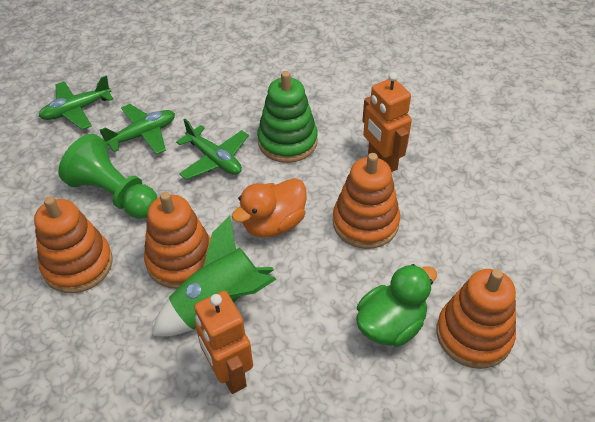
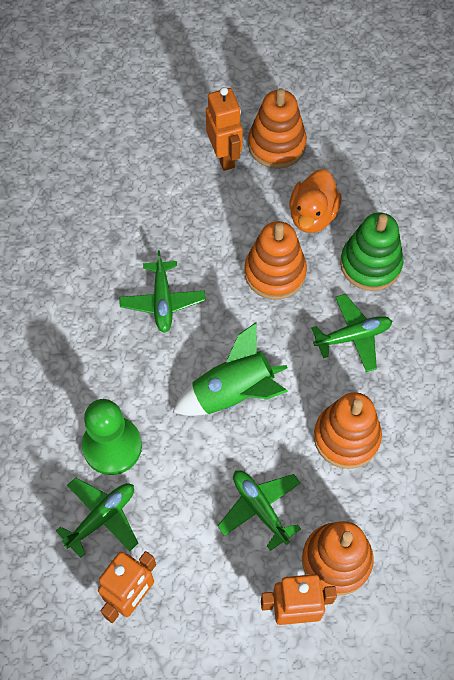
green duck: [356,264,437,347] = 1 -> none = 0
green plane: [39,76,113,130] [100,104,175,155] [176,119,249,180] = 3 -> [56,478,138,558] [119,250,205,333] [218,470,301,551] [311,294,392,372] = 4
orange robot: [194,291,253,394] [362,72,412,172] = 2 -> [98,551,156,623] [206,87,243,171] [261,574,337,625] = 3

